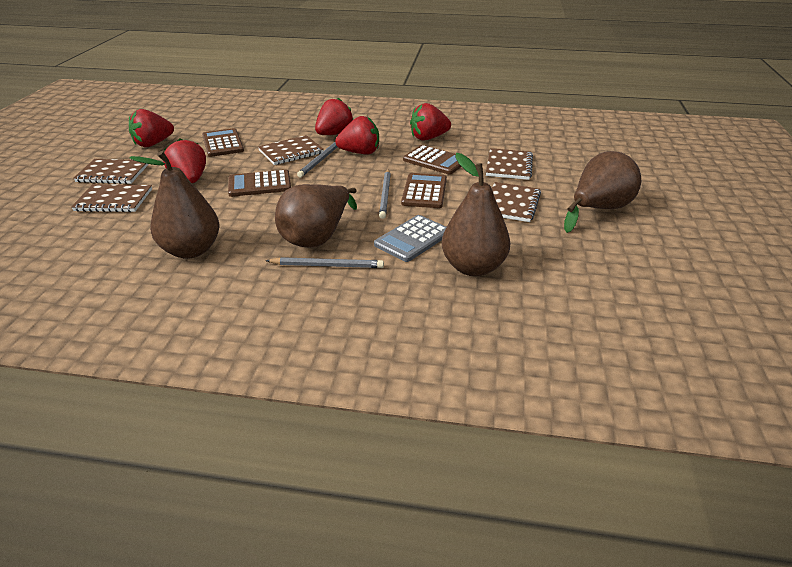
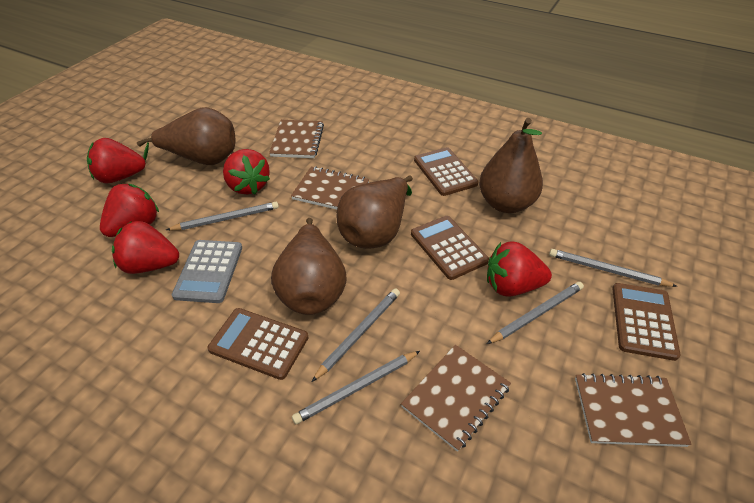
brown notebook: [71,184,152,212] [73,159,149,184] [258,135,324,165] [486,148,533,180] [492,182,541,222] = 5 -> [269,120,324,158] [291,166,369,210] [401,345,511,452] [575,373,692,447] = 4
grey pencil: [266,257,384,268] [297,142,337,177] [379,169,391,219] = 3 -> [166,202,279,230] [292,351,420,424] [312,288,400,382] [487,282,584,344] [549,249,678,287] = 5

